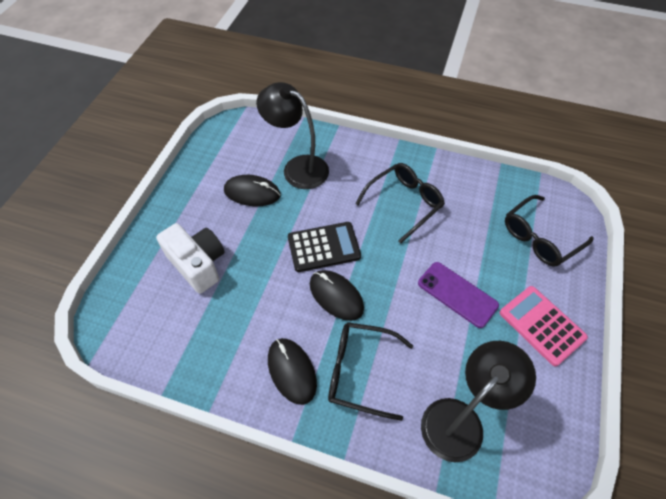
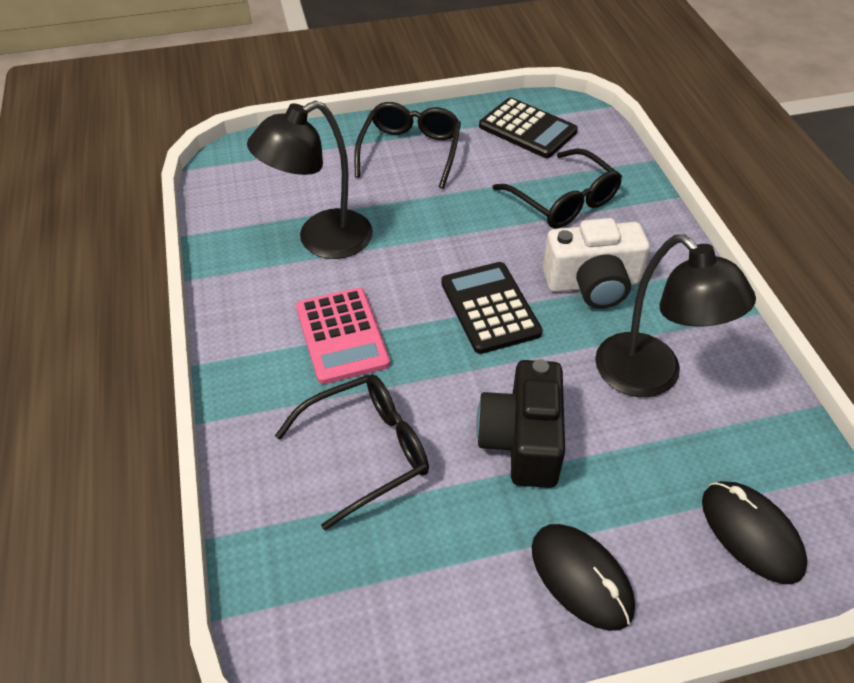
black calculator: [288,222,361,272] = 1 -> [441,262,542,354] [479,97,578,158] = 2
black camera: none = 0 -> [476,359,565,488] = 1
black mouse: [224,175,280,206] [268,338,317,405] [310,270,364,321] = 3 -> [532,524,635,631] [702,481,807,584] = 2
purple phone: [418,262,499,328] = 1 -> none = 0

